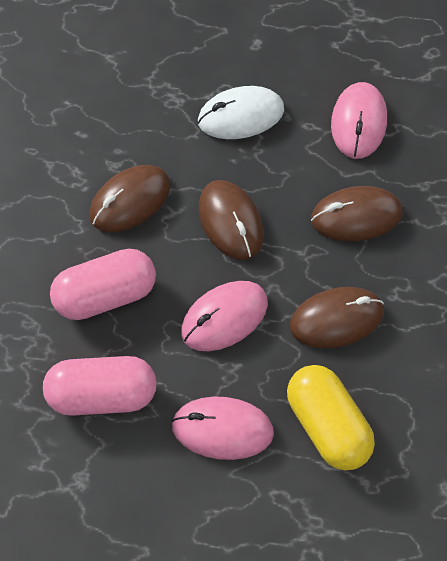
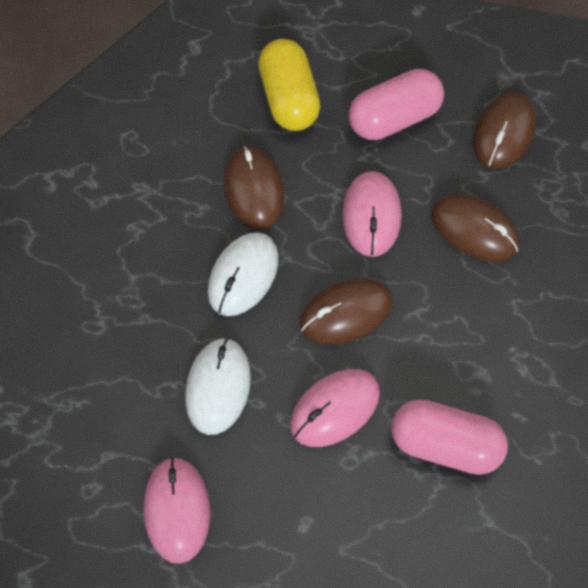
white mouse: [198,86,284,139] = 1 -> [185,338,251,435] [208,232,279,316] = 2

